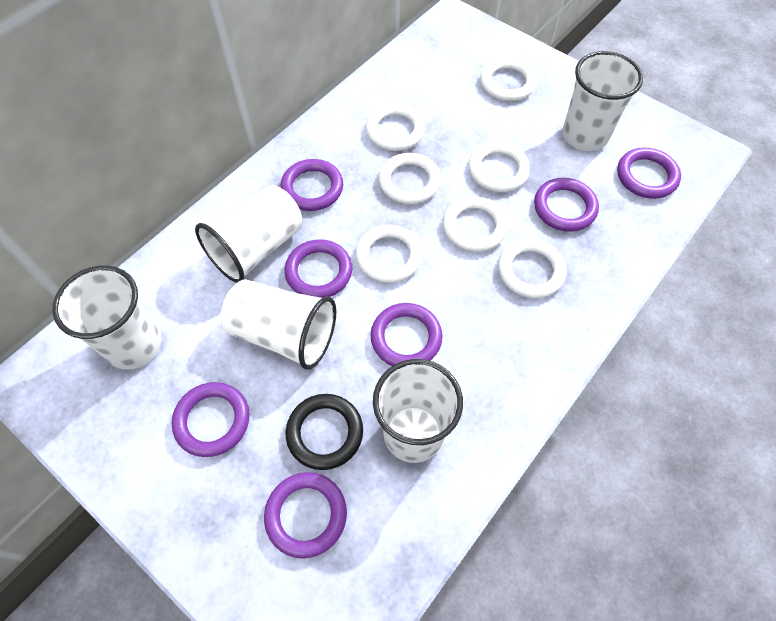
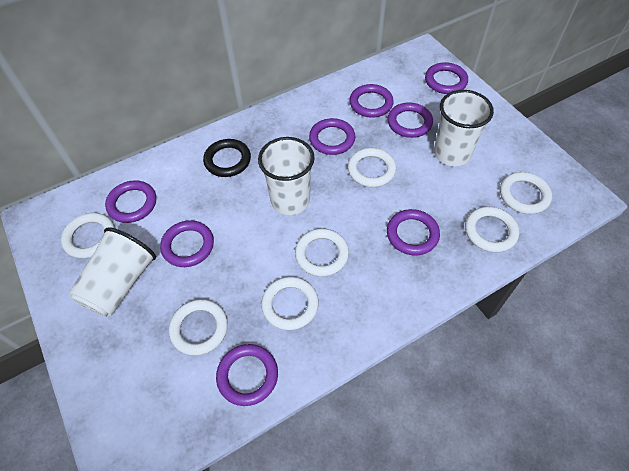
purple ring: [172,382,249,457] [264,472,347,558] [281,159,343,211] [285,239,352,298] [370,303,442,366] [534,178,599,232] [617,148,681,199] = 7 -> [105,180,156,223] [160,220,214,267] [216,344,278,406] [309,118,355,155] [349,84,394,118] [387,102,433,138] [387,209,440,255] [425,62,468,94] = 8
white cup: [52,265,161,370] [195,185,302,283] [221,279,336,370] [373,359,463,463] [562,51,643,151] = 5 -> [69,227,156,317] [258,137,315,215] [434,90,494,166] = 3

